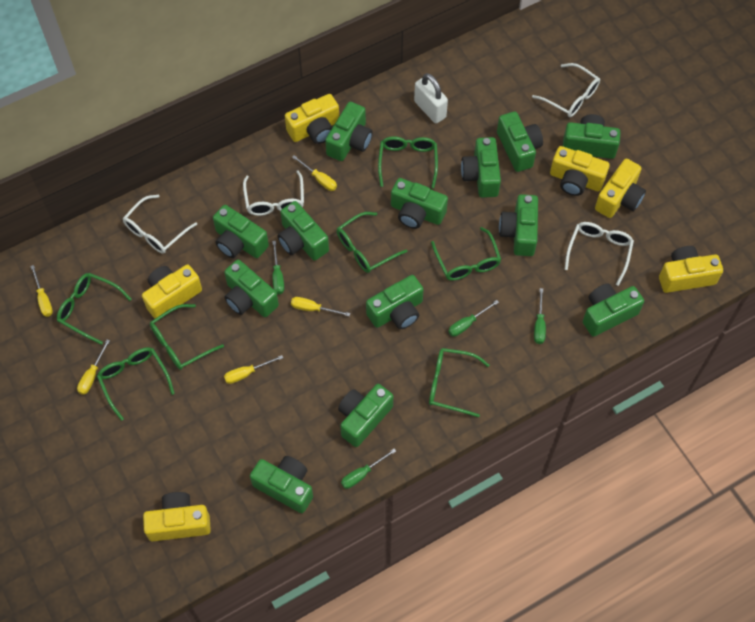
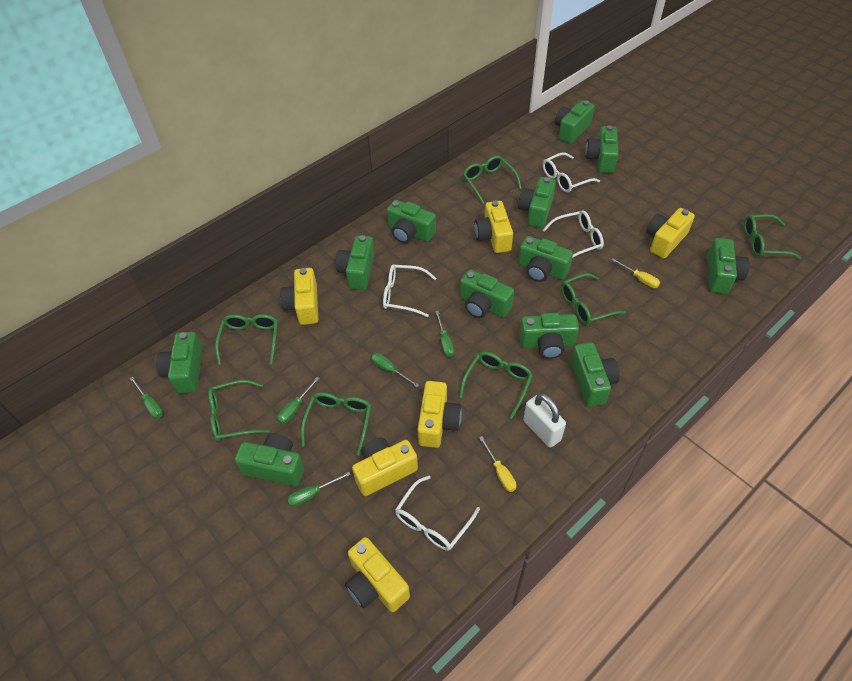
green camera: [213,205,269,258] [224,259,279,317] [250,456,313,513] [277,201,329,261] [325,102,373,161] [338,384,393,447] [366,275,424,329] [391,178,448,229] [461,137,501,198] [497,112,543,172] [499,194,538,256] [563,114,621,159] [583,284,644,337] = 13 -> [156,332,203,394] [235,433,304,486] [336,235,375,290] [387,200,436,243] [460,269,514,318] [518,177,556,228] [518,236,573,282] [519,313,579,359] [555,100,595,144] [571,342,620,407] [585,125,618,173] [707,238,750,294] = 12
green screwdriver: [272,241,284,294] [341,449,396,489] [448,300,499,337] [534,288,546,344] = 4 -> [130,377,163,419] [277,377,320,424] [287,472,351,507] [371,353,419,387] [435,311,454,357] = 5
yellow screwdriver: [30,265,53,317] [77,339,110,395] [224,355,283,384] [291,297,350,316] [292,155,337,191] = 5 -> [479,436,516,492] [611,258,660,288] = 2

